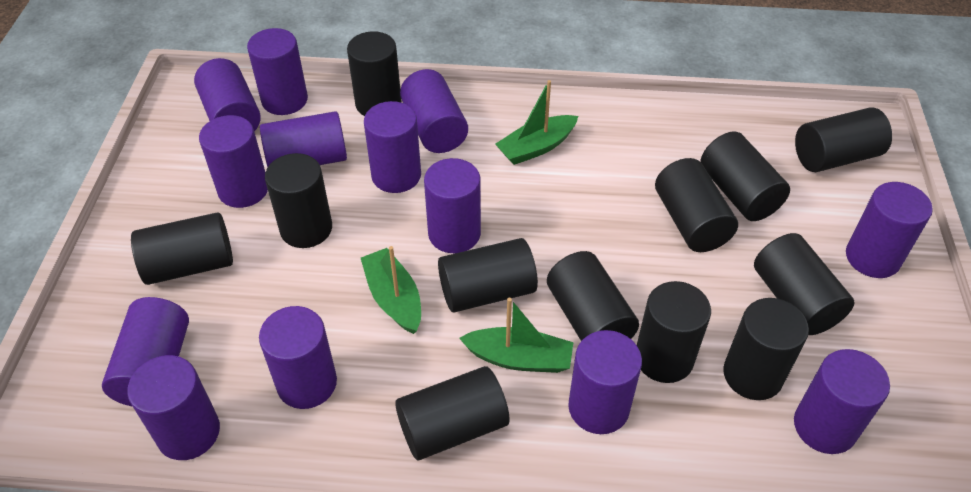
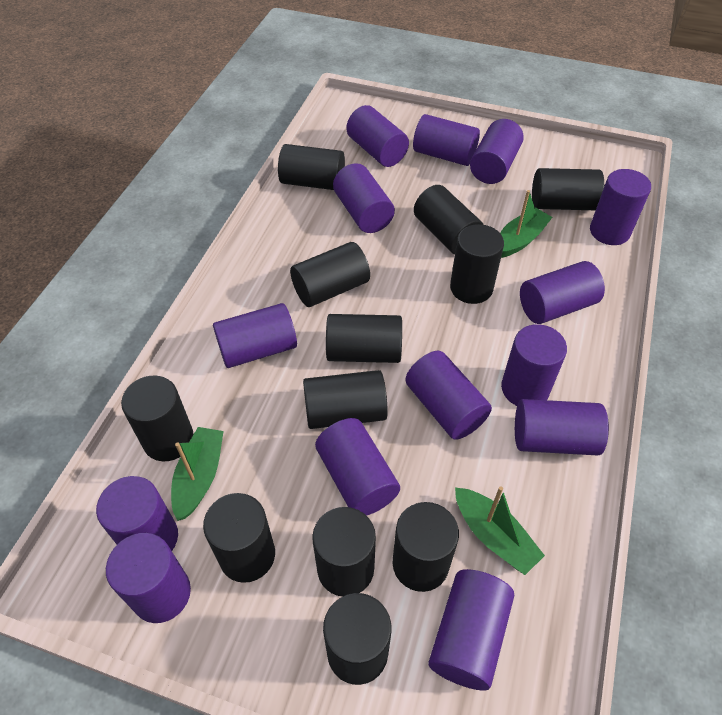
purple cylinder: [102,297,189,407] [127,355,220,460] [194,58,261,131] [199,115,268,208] [247,28,308,115] [259,306,337,409] [260,111,347,167] [364,101,421,193] [400,69,468,153] [424,158,481,253] [568,330,642,434] [794,349,890,454] [846,182,933,278] = 13 -> [96,476,178,551] [106,533,191,623] [213,303,297,368] [315,418,400,516] [333,163,395,233] [346,105,409,167] [405,351,492,440] [413,114,480,166] [428,569,514,690] [470,119,524,184] [501,324,567,406] [515,399,609,456] [520,261,605,324] [590,169,651,245] = 14

